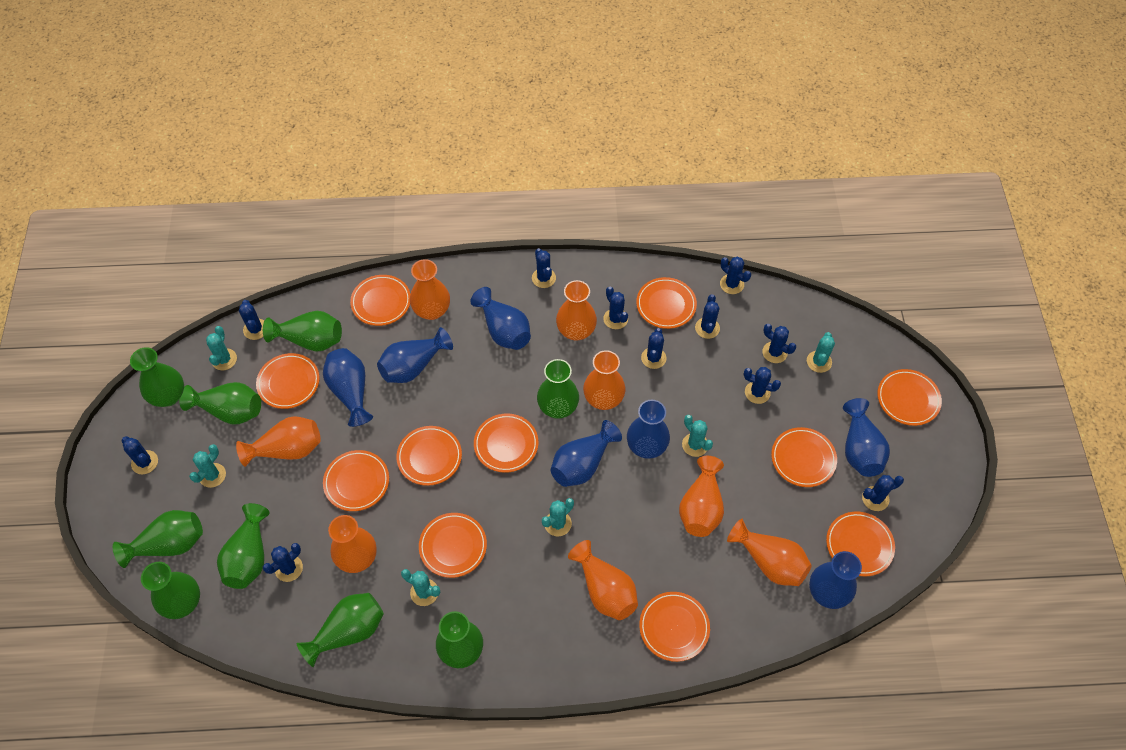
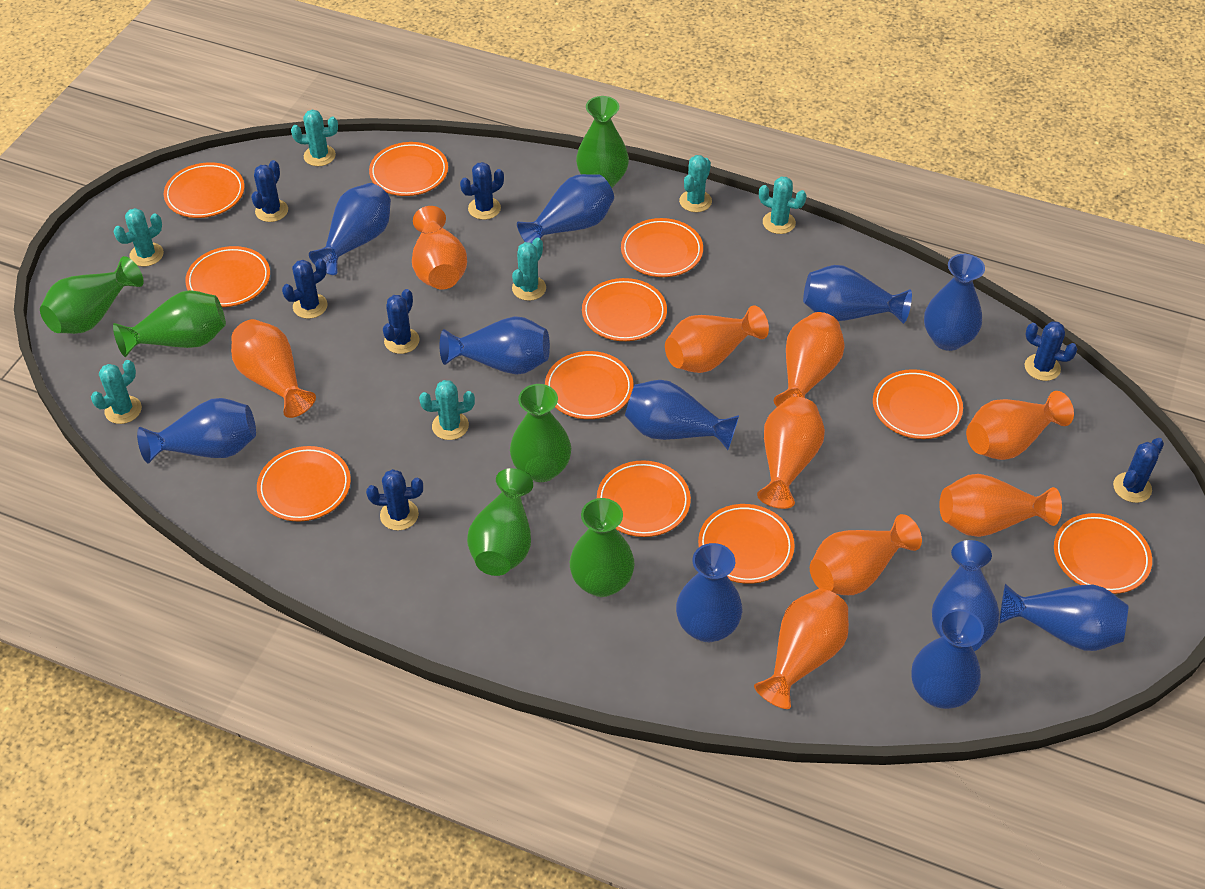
blue cactus: [121,436,158,474] [239,300,264,340] [263,543,303,582] [532,248,556,288] [603,287,628,329] [641,328,666,369] [695,294,720,339] [720,257,751,294] [744,367,781,404] [762,324,796,363] [862,475,904,511] = 11 -> [251,160,288,222] [282,259,328,319] [366,469,423,530] [383,289,420,354] [460,162,504,220] [1025,321,1077,381] [1113,438,1164,503] = 7
blue vase: [323,348,373,427] [377,327,453,383] [470,287,531,350] [551,420,622,487] [627,400,670,459] [809,551,862,609] [843,398,890,477] = 7 -> [137,398,256,463] [309,183,391,275] [440,316,550,375] [517,174,614,243] [625,380,739,450] [676,543,743,642] [803,265,912,324] [911,609,984,709] [924,254,985,351] [932,540,1000,651] [1000,584,1129,651] = 11
green vase: [113,510,203,568] [130,347,184,407] [141,562,200,619] [179,382,261,424] [217,503,270,589] [263,311,342,352] [296,593,384,667] [436,611,483,668] [537,359,579,419] = 9 -> [40,256,144,334] [113,290,226,357] [467,468,533,576] [510,384,571,482] [570,498,635,597] [576,96,629,188] = 6
orange vase: [236,416,321,467] [328,515,377,573] [410,259,450,320] [556,280,597,341] [568,540,638,620] [583,350,626,410] [679,456,724,537] [727,519,812,586] = 8 -> [231,319,316,418] [412,206,467,290] [665,305,769,373] [754,588,849,709] [757,397,825,509] [774,312,845,407] [810,514,922,595] [939,474,1062,537] [966,391,1074,460] = 9
turquoise cactus: [189,444,226,488] [206,326,237,370] [401,569,440,606] [542,498,574,537] [682,415,713,457] [807,332,835,373] = 6 -> [91,360,142,424] [114,208,164,267] [291,110,338,166] [419,380,475,440] [512,238,546,301] [679,155,712,212] [759,177,807,234] = 7

